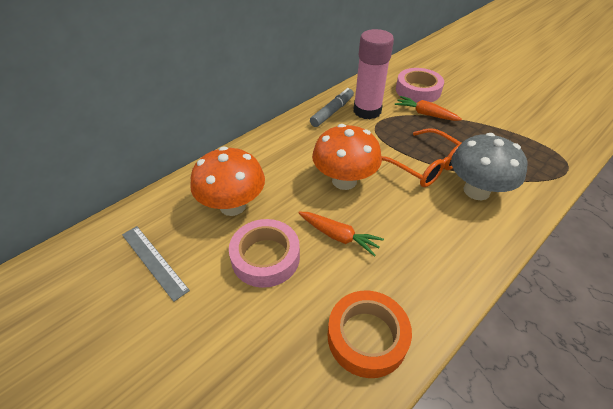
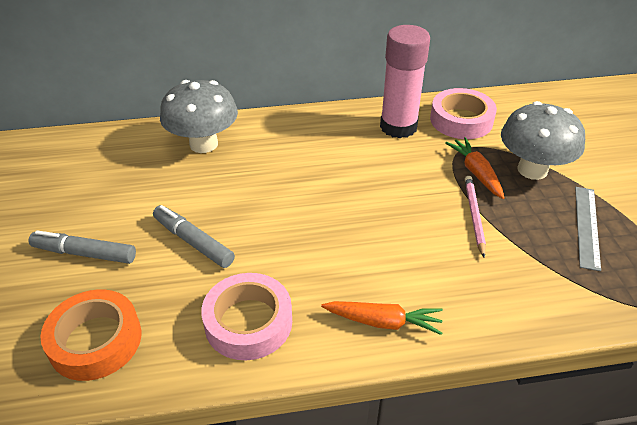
grey marker: [310,88,354,127] = 1 -> [29,230,136,264] [153,205,235,268] = 2
grey mushroom: [451,133,528,200] = 1 -> [160,80,238,153] [501,101,585,180] = 2
orange glasses: [382,128,461,187] = 1 -> none = 0
orange mushroom: [190,147,265,216] [312,124,382,190] = 2 -> none = 0
pink pencil: none = 0 -> [465,176,486,258] = 1

